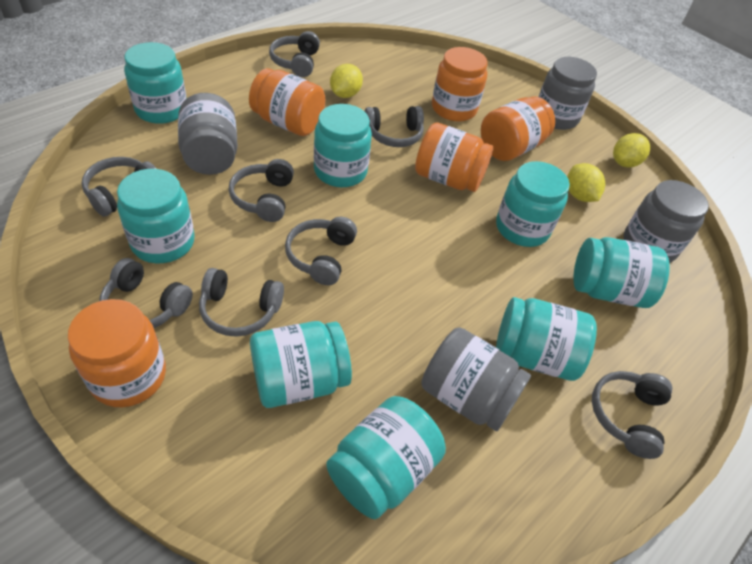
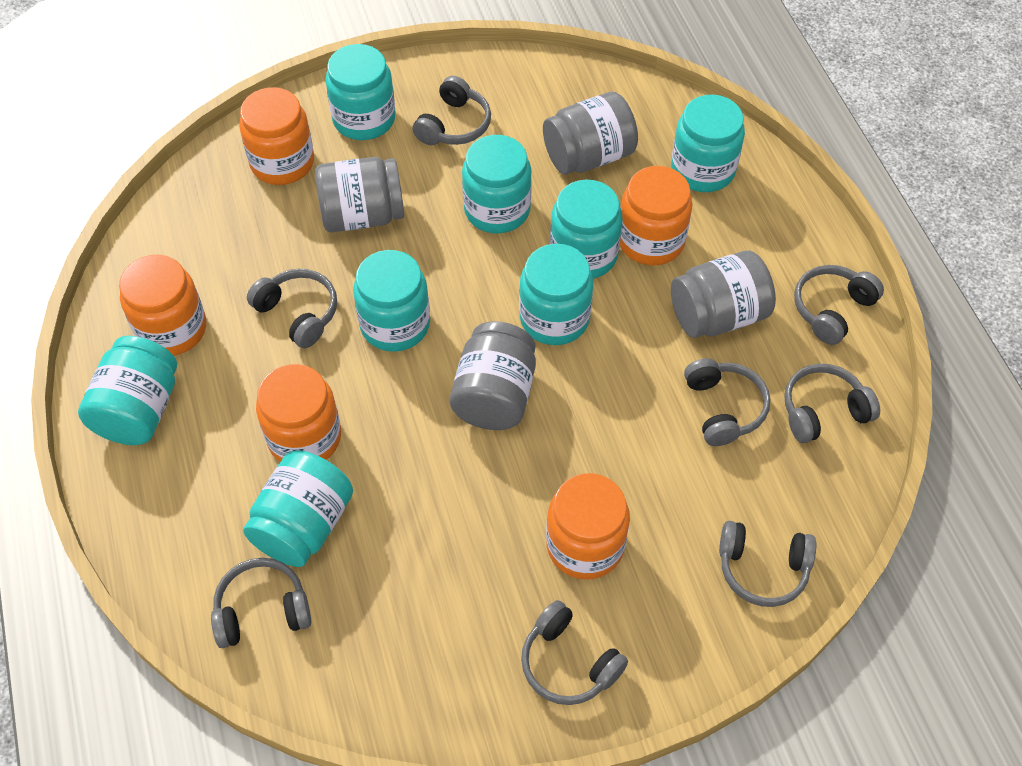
yellow lemon: [330,64,363,98] [567,163,605,202] [613,133,650,168] = 3 -> none = 0

